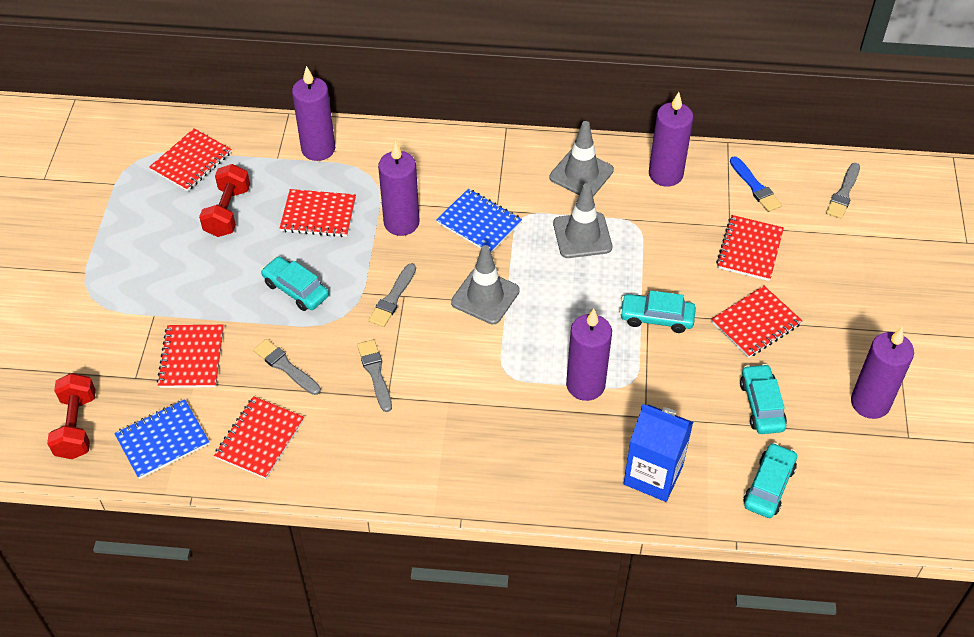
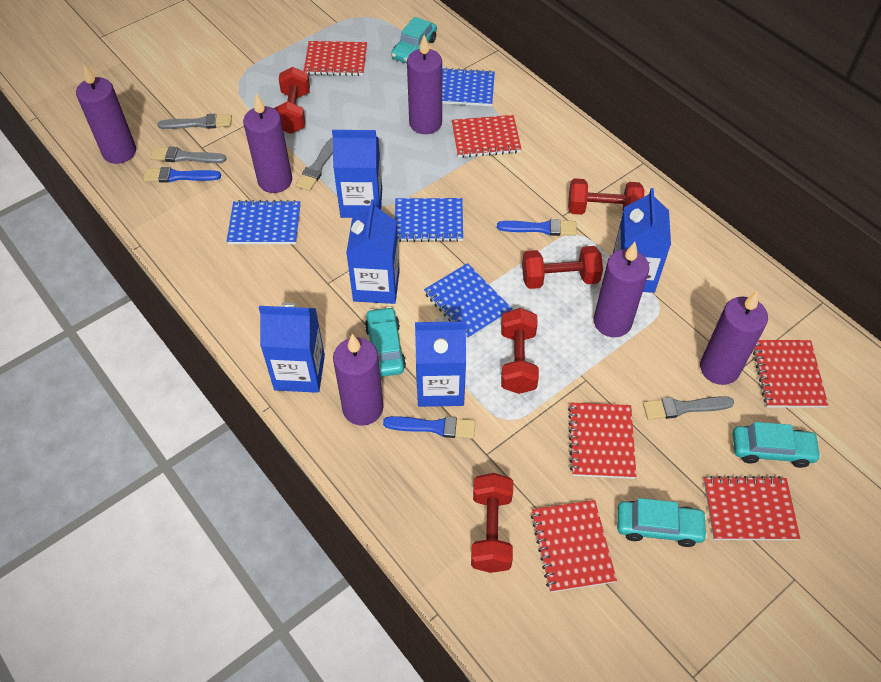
blue brush: [730,156,782,212] = 1 -> [143,167,221,183] [383,416,476,439] [497,219,577,236] = 3
blue carton: [623,404,693,502] = 1 -> [259,303,325,393] [332,130,382,218] [346,199,400,304] [415,321,466,407] [613,188,671,293] = 5
blue notebook: [114,399,209,479] [436,189,522,253] = 2 -> [227,200,300,244] [395,198,463,242] [424,263,512,339] [442,68,495,106] = 4
grey traffic cone: [451,245,520,324] [550,121,614,196] [553,183,612,258] = 3 -> none = 0
purple candle: [292,66,335,161] [378,141,419,236] [566,309,612,401] [649,92,693,187] [851,327,914,419] = 5 -> [76,64,136,164] [243,94,292,193] [333,334,384,426] [407,35,442,134] [594,242,649,337] [700,291,768,385] = 6
red dumbbell: [47,373,96,459] [199,164,250,237] = 2 -> [274,67,310,134] [471,473,513,573] [501,308,539,394] [522,246,603,289] [568,178,644,215] = 5

